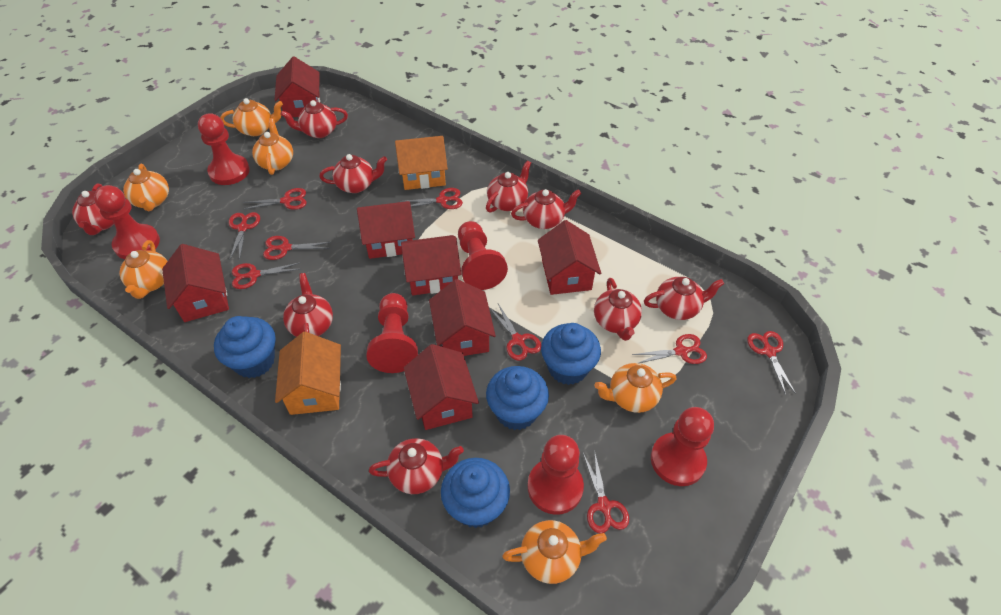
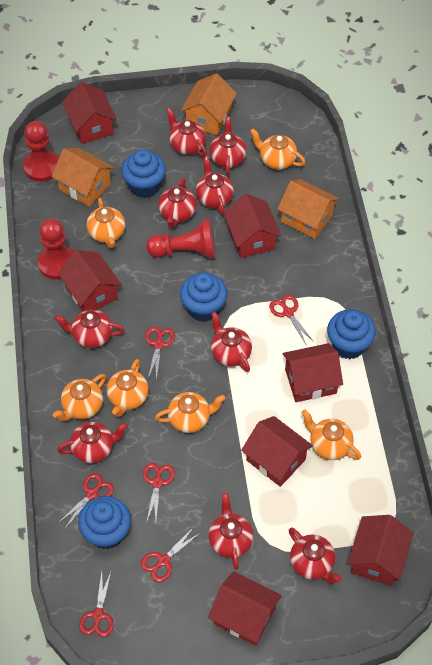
orange house: [275,332,341,415] [395,136,448,190] = 2 -> [52,148,114,207] [181,73,237,135] [277,179,339,239] = 3
red pawn: [94,185,160,259] [198,113,250,185] [366,293,418,373] [458,221,508,290] [527,435,584,515] [651,407,714,486] = 6 -> [23,121,59,182] [38,219,74,280] [146,219,216,259] = 3
red scissors: [229,212,260,260] [232,262,301,289] [243,188,307,210] [263,236,331,260] [400,188,463,209] [490,304,541,361] [583,450,629,533] [632,334,707,364] [747,331,796,395] = 9 -> [57,473,114,530] [79,570,113,637] [141,527,200,582] [143,463,175,524] [145,327,175,382] [269,295,314,344] = 6

